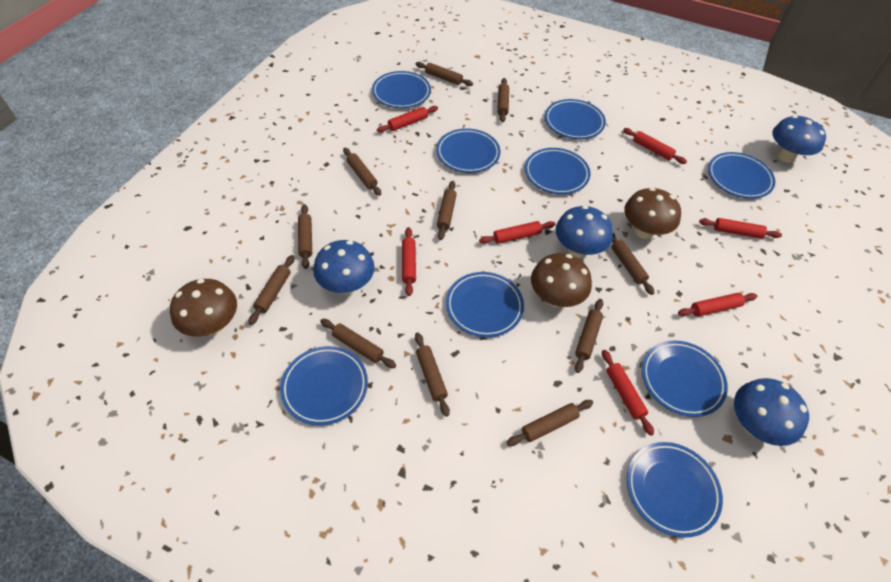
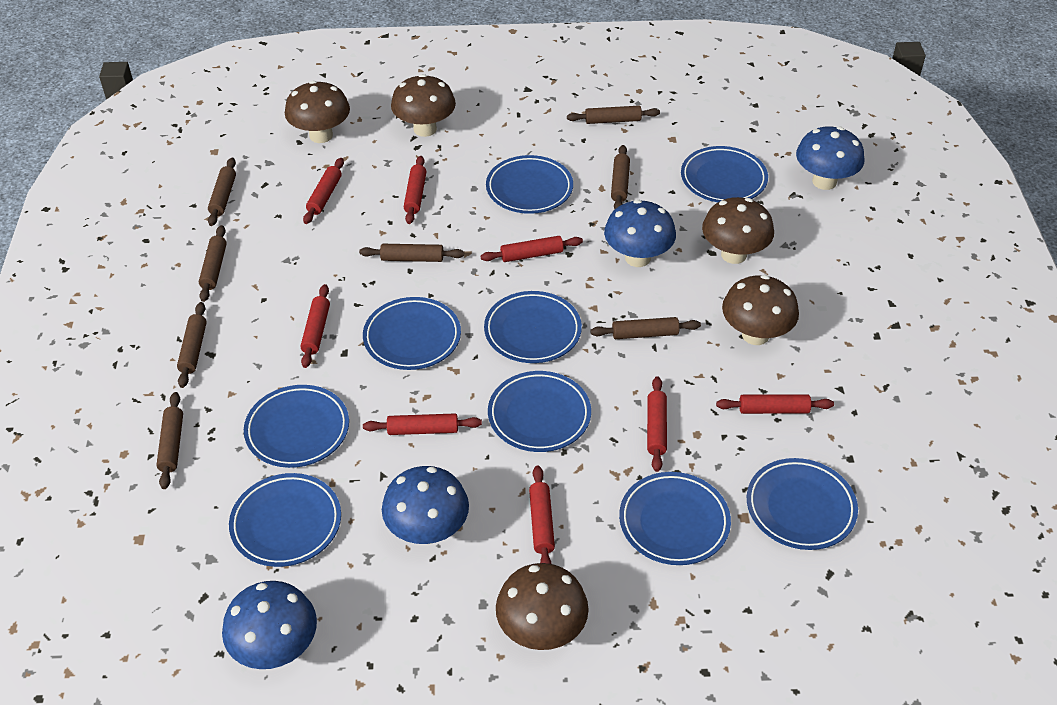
brown mushroom: [170,279,237,337] [531,253,592,307] [624,187,681,239] = 3 -> [285,81,350,143] [391,74,456,137] [496,563,589,650] [702,197,774,264] [722,275,799,345] = 5
brown rolling pin: [249,255,294,325] [298,204,312,269] [320,319,396,368] [343,148,381,196] [415,333,450,417] [416,62,473,86] [437,181,457,240] [497,78,509,122] [507,400,593,446] [575,299,603,373] [612,233,654,295] = 11 -> [156,392,183,489] [177,302,207,388] [199,225,227,302] [208,157,236,226] [359,244,464,262] [567,106,660,124] [590,317,701,339] [611,145,630,209] = 8
red rolling pin: [377,106,438,133] [402,227,416,296] [479,221,555,244] [602,350,654,436] [623,128,687,164] [678,293,757,316] [699,218,782,239] = 7 -> [301,284,330,368] [303,158,344,224] [363,413,482,435] [404,156,426,224] [481,236,583,262] [529,465,555,564] [647,376,667,472] [716,394,834,414] = 8

